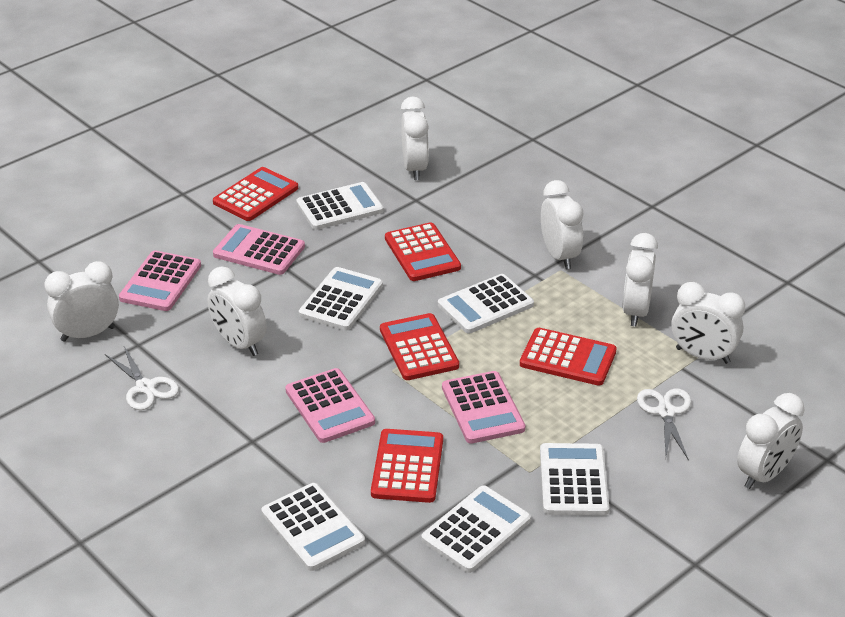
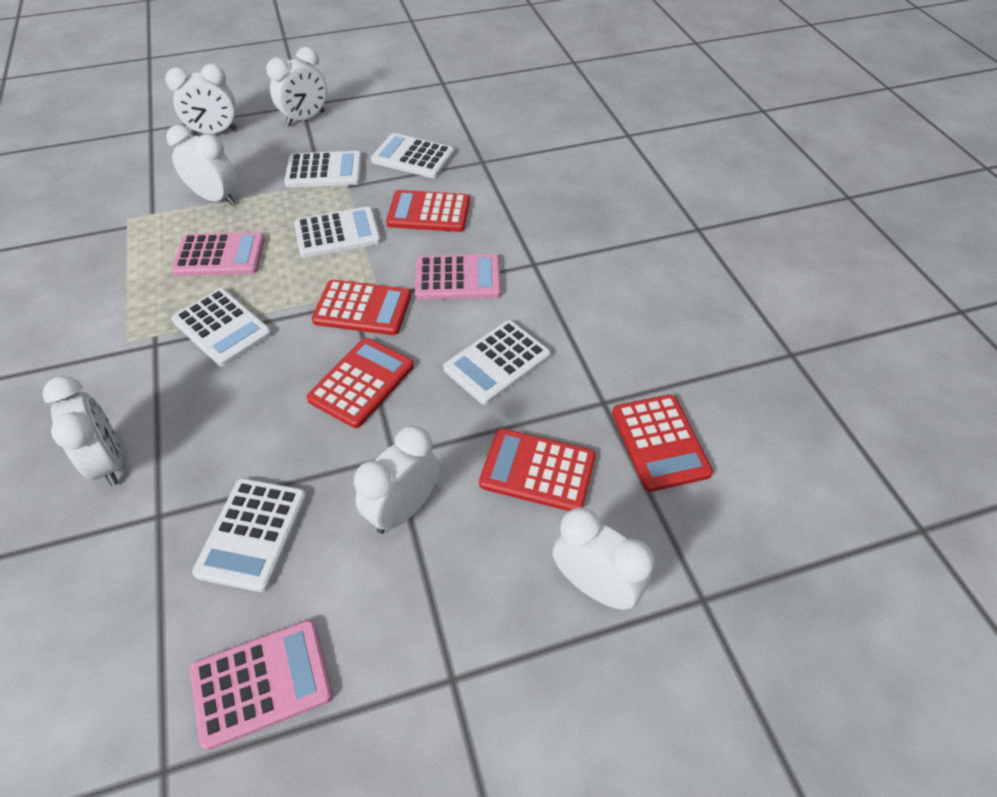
pink calculator: [119,250,201,311] [213,224,305,275] [285,368,375,443] [442,371,525,444] = 4 -> [171,232,265,276] [190,620,333,750] [415,254,501,300] = 3
white clock: [44,261,119,342] [207,266,267,356] [401,96,429,180] [541,180,583,269] [622,233,658,326] [671,282,745,364] [737,393,805,489] = 7 -> [43,376,122,486] [166,64,237,136] [166,125,237,205] [266,47,327,126] [354,426,440,534] [553,507,655,610] = 6
white scissors: [105,346,179,410] [637,389,691,460] = 2 -> none = 0

